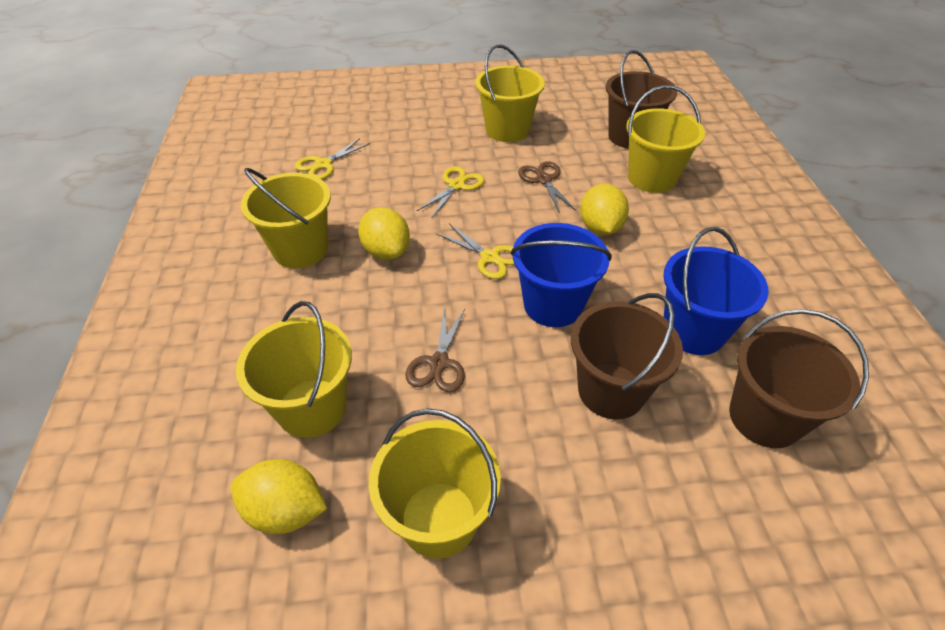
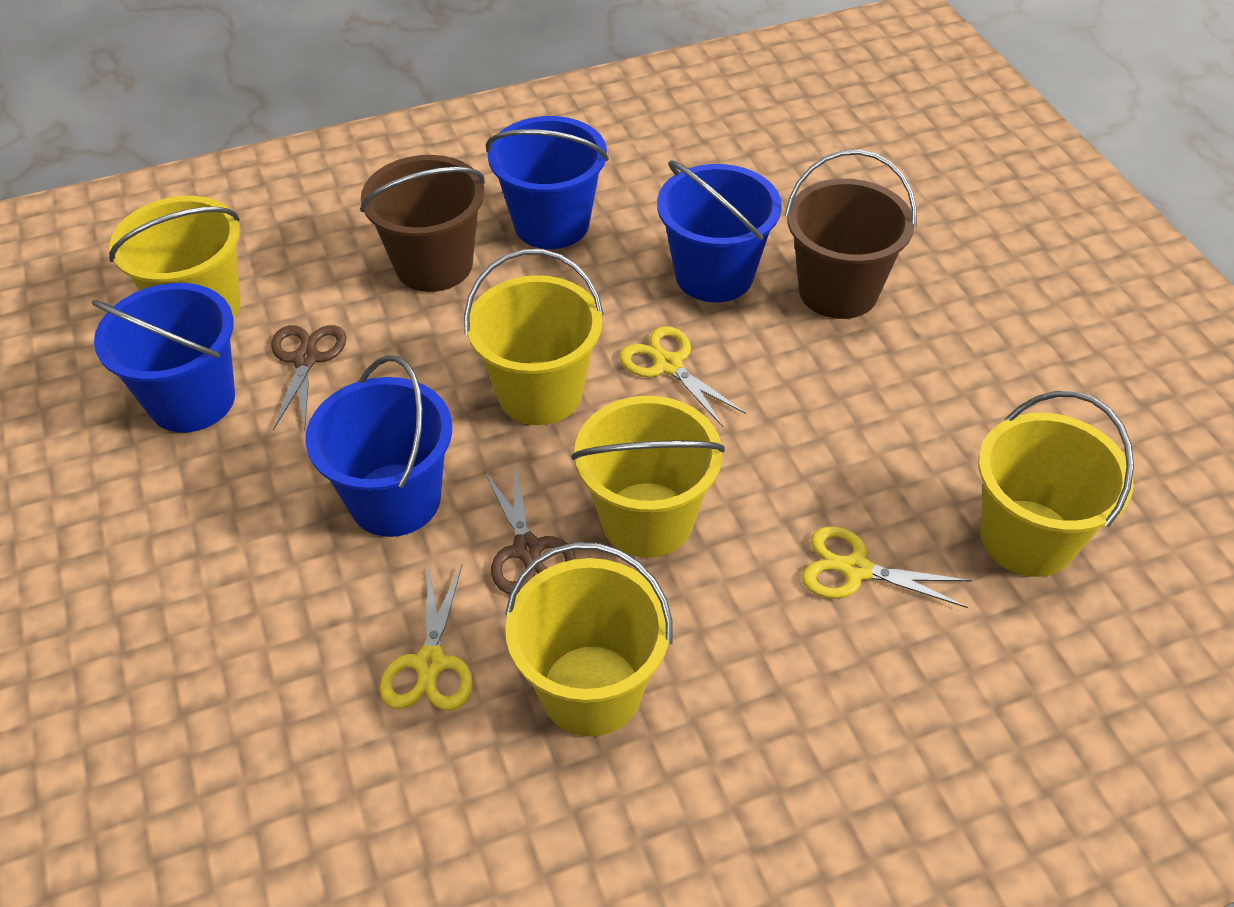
blue bucket: [511,223,612,327] [663,227,769,355] = 2 -> [92,283,235,432] [305,355,452,537] [486,116,609,249] [657,160,782,302] = 4
brown bucket: [571,293,683,420] [606,50,677,149] [729,309,869,448] = 3 -> [360,155,485,292] [785,149,917,319] = 2
yellow lemon: [231,459,327,534] [358,207,410,260] [580,184,629,235] = 3 -> none = 0

